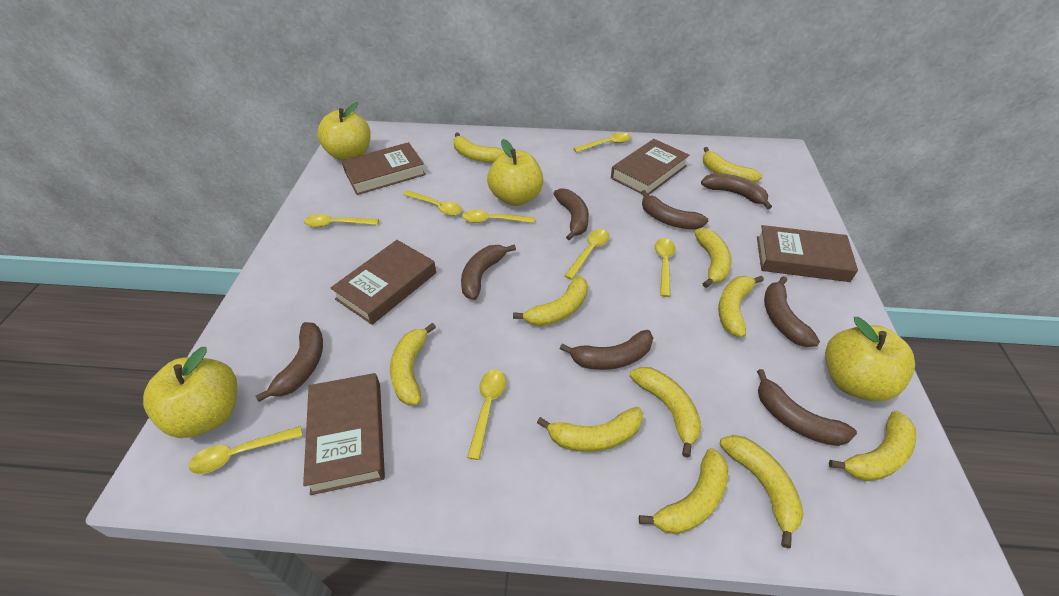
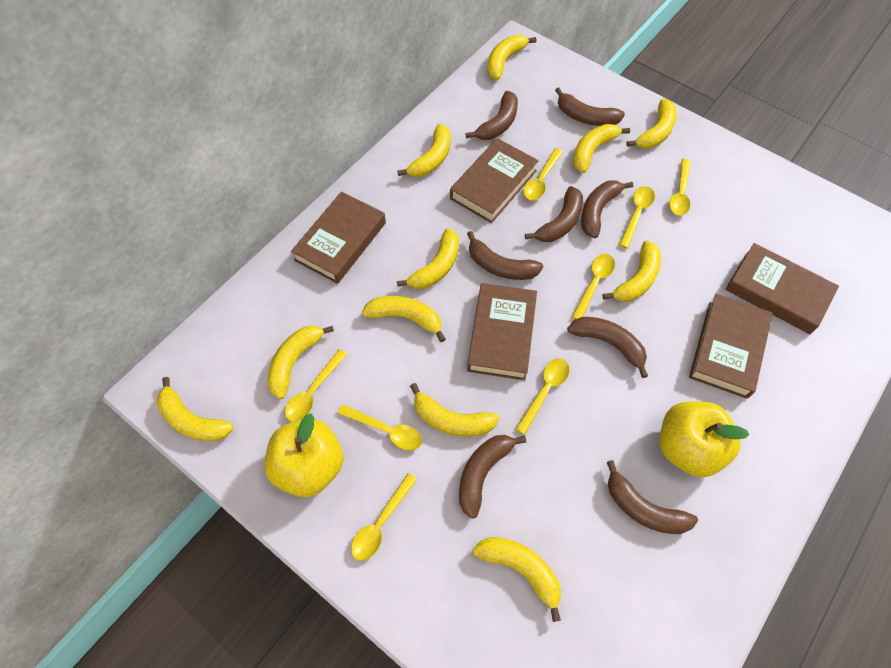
yellow apple: [143,347,237,438] [317,102,371,161] [487,139,544,206] [825,317,915,401] = 4 -> [264,413,344,497] [660,401,749,477] = 2

